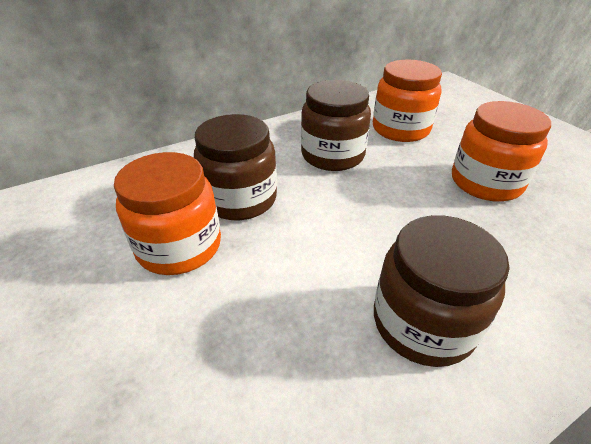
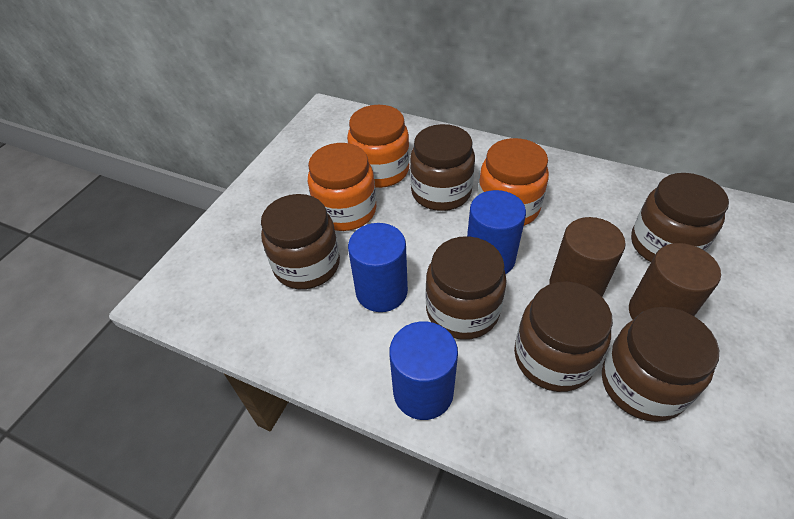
blue cylinder: none = 0 -> [348,223,408,312] [389,321,458,420] [467,190,526,274] = 3
brown cylinder: none = 0 -> [549,217,626,297] [629,243,721,320] = 2
brown jar: [194,114,277,220] [301,80,371,171] [374,215,510,367] = 3 -> [261,194,340,289] [410,124,475,211] [426,236,507,340] [514,281,613,392] [602,307,719,422] [631,173,729,262] = 6

